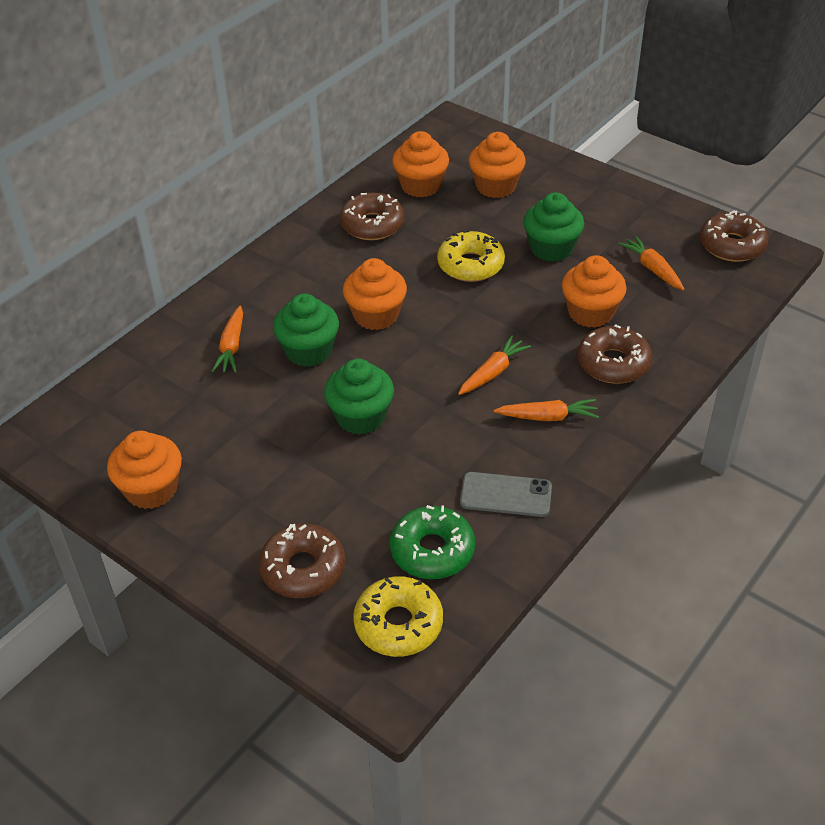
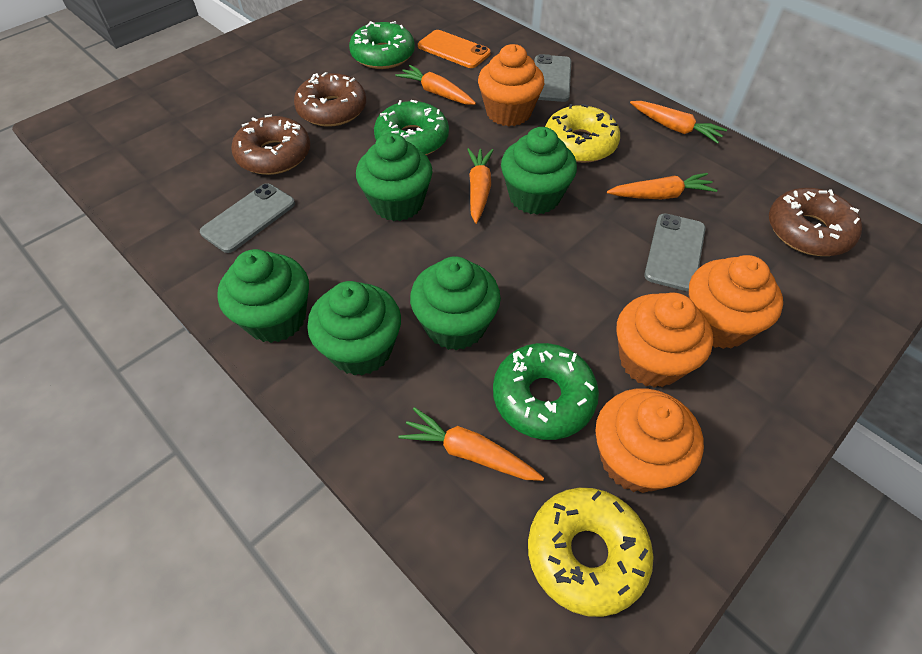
brown donut: [259,524,345,598] [340,193,405,240] [577,324,652,384] [700,210,769,262] = 4 -> [231,114,310,175] [294,72,366,127] [769,188,862,256] = 3
green cupcake: [273,293,339,367] [324,359,394,435] [523,192,584,262] = 3 -> [217,249,309,343] [307,281,401,376] [356,133,433,221] [410,256,501,350] [501,127,577,215] = 5
green donut: [390,505,475,579] = 1 -> [349,21,415,69] [374,100,449,155] [493,343,599,440] = 3
grey phone: [460,472,552,517] = 1 -> [200,183,295,253] [534,54,571,102] [644,214,706,291] = 3
orange carrot: [211,306,243,373] [458,335,531,395] [494,399,599,421] [618,236,685,291] = 4 -> [396,65,476,105] [398,407,544,481] [467,148,493,224] [607,173,718,199] [630,101,727,144] = 5
orange cupcake: [107,431,182,509] [343,258,407,330] [392,131,449,197] [469,132,526,198] [562,255,626,328] = 5 -> [478,44,544,126] [595,388,704,493] [616,293,713,388] [689,255,783,349] = 4
orange phone: none = 0 -> [418,30,491,68] = 1

